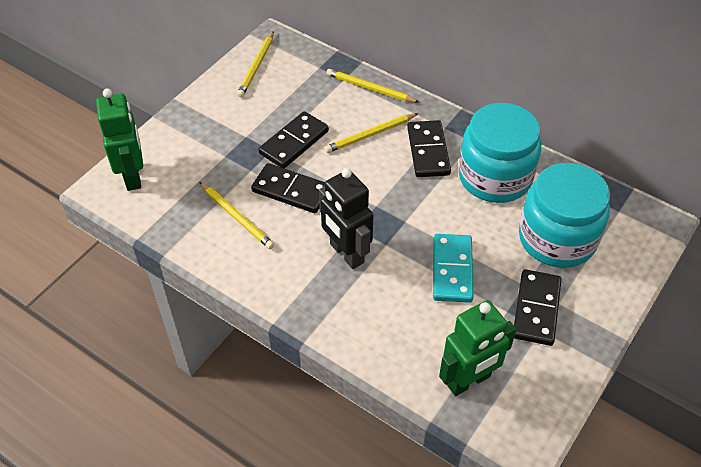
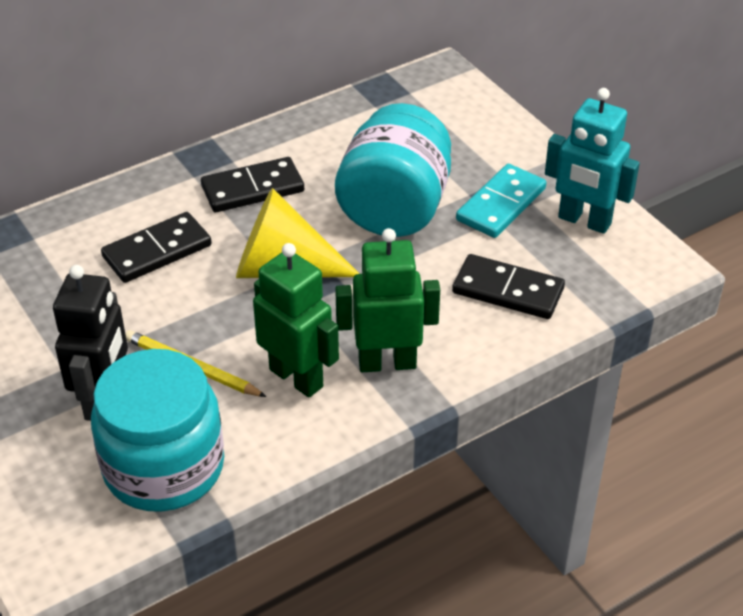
black domino: [251,163,325,213] [259,111,329,168] [407,120,451,177] [514,269,562,346] = 4 -> [101,212,212,283] [201,157,304,212] [452,254,565,319] = 3
turquoise robot: none = 0 -> [545,88,640,234] = 1
yellow cone: none = 0 -> [236,188,359,278] = 1
yellow pencil: [199,182,274,249] [237,31,274,97] [325,113,419,153] [326,69,420,103] = 4 -> [125,330,266,397] = 1

